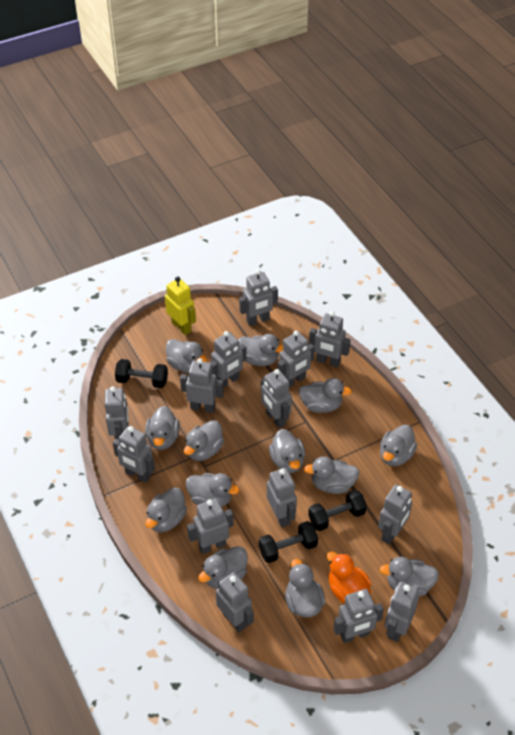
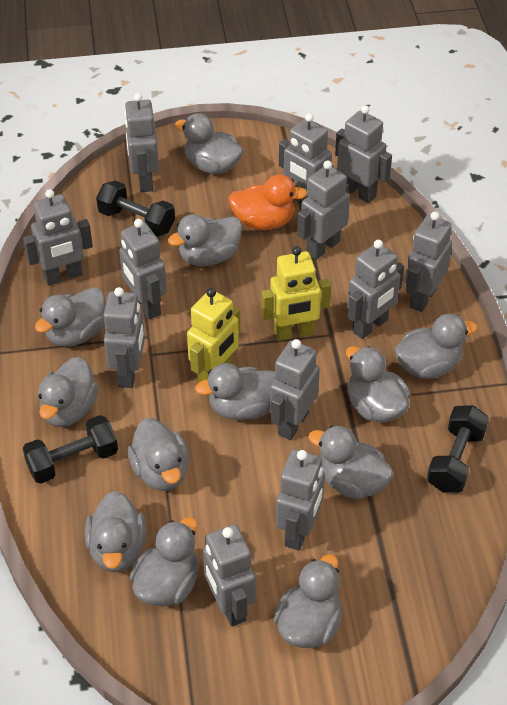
grey duck: [145,406,180,450] [146,488,187,532] [166,339,207,373] [184,420,224,461] [186,473,239,507] [198,546,248,589] [238,334,283,366] [269,429,305,473] [285,559,325,617] [299,378,352,413] [304,456,359,494] [380,425,417,466] [380,557,439,596] = 13 -> [35,287,106,347] [38,357,99,427] [85,491,146,572] [127,418,189,491] [130,517,198,607] [168,214,242,266] [175,113,244,174] [195,363,275,420] [273,554,342,648] [308,426,394,499] [346,346,411,423] [394,313,478,379] = 12
grey robot: [105,386,129,440] [113,426,155,483] [180,358,224,413] [187,499,234,554] [211,331,247,388] [216,572,254,632] [239,269,278,326] [261,369,292,428] [267,468,297,527] [278,331,315,387] [309,311,350,368] [333,589,384,643] [378,485,412,544] [385,582,419,642] = 14 -> [23,189,93,286] [104,287,145,388] [119,219,167,319] [124,93,159,192] [203,524,256,627] [270,339,320,440] [276,449,325,550] [279,113,334,202] [297,160,350,260] [335,105,392,203] [347,240,404,339] [405,211,452,312] = 12
yellow robot: [165,276,196,335] = 1 -> [187,288,241,383] [261,246,331,341] = 2

